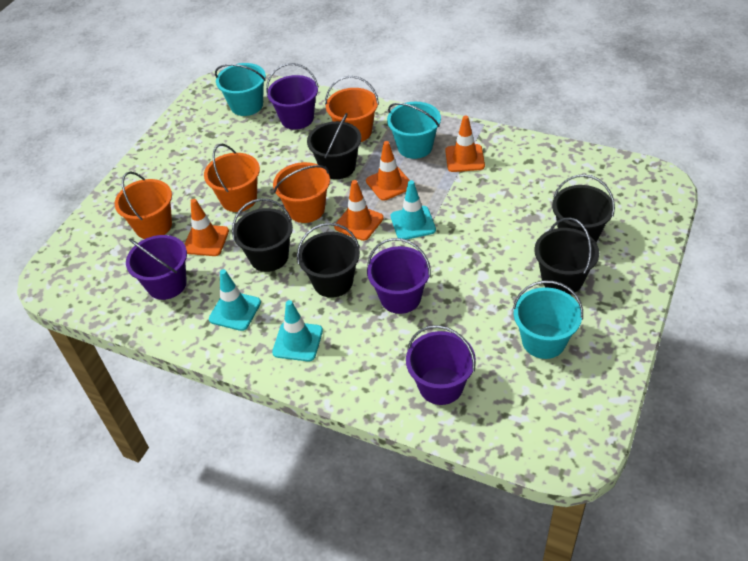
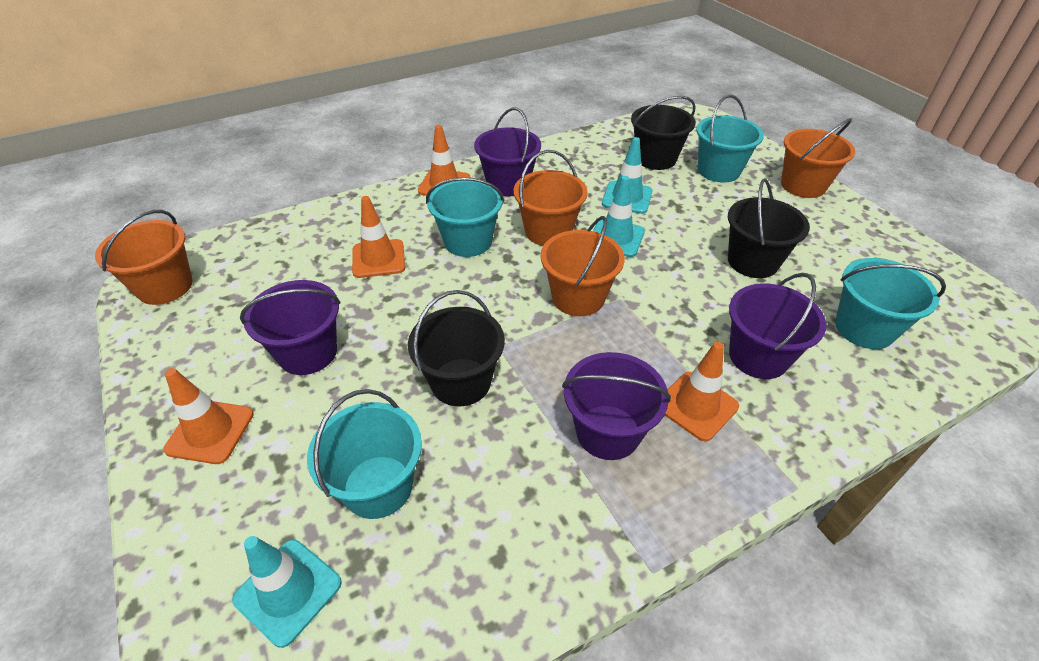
black bucket: [232,198,293,272] [297,223,360,298] [307,113,361,179] [534,218,599,295] [552,174,615,242] = 5 -> [408,290,505,406] [631,96,696,170] [728,178,810,278] = 3
turquoise bucket: [215,63,266,116] [387,102,441,159] [513,281,583,359] = 3 -> [307,389,422,519] [426,177,504,257] [696,95,764,183] [835,258,946,349] = 4

